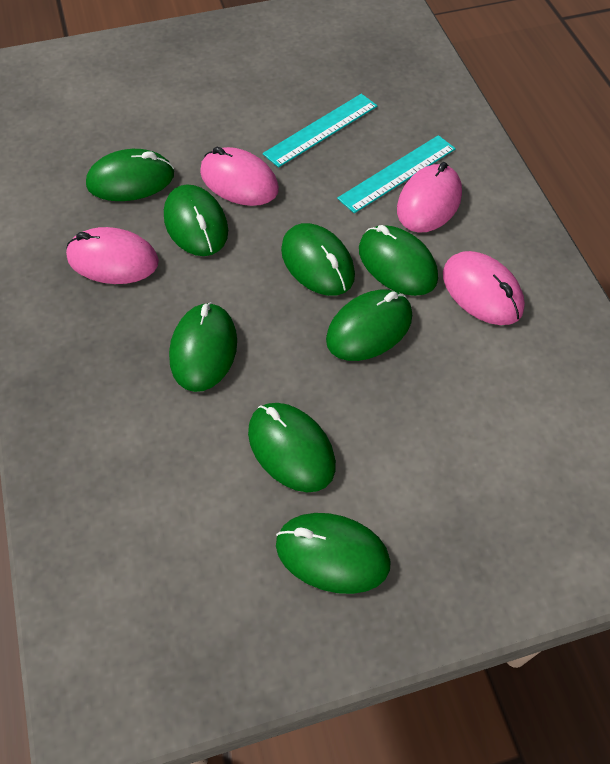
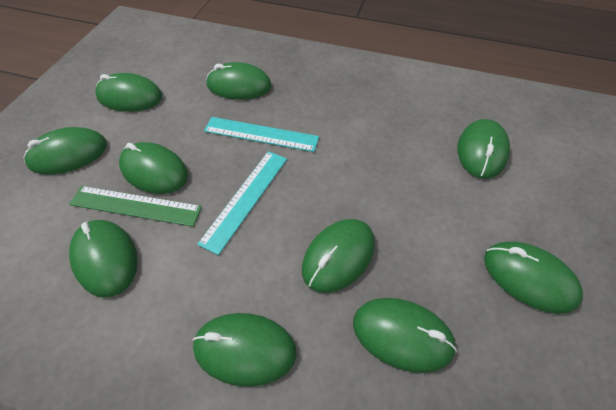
green mouse: [86,149,174,201] [164,184,228,256] [169,302,237,392] [248,403,336,492] [276,513,391,594] [281,223,355,296] [326,290,412,361] [359,225,438,296] = 8 -> [23,127,107,175] [69,220,138,297] [95,73,162,112] [119,142,188,194] [193,313,297,387] [206,62,271,100] [302,219,375,293] [353,298,457,373] [458,119,510,179] [484,242,583,314] = 10
green ruler: none = 0 -> [69,186,202,227] = 1
pink mouse: [66,227,159,284] [200,147,279,206] [397,162,462,233] [443,251,525,325] = 4 -> none = 0

